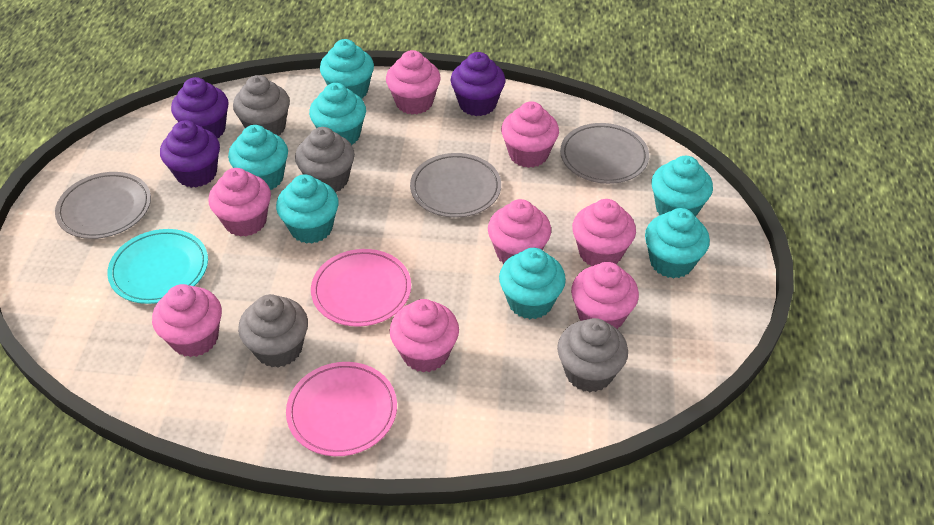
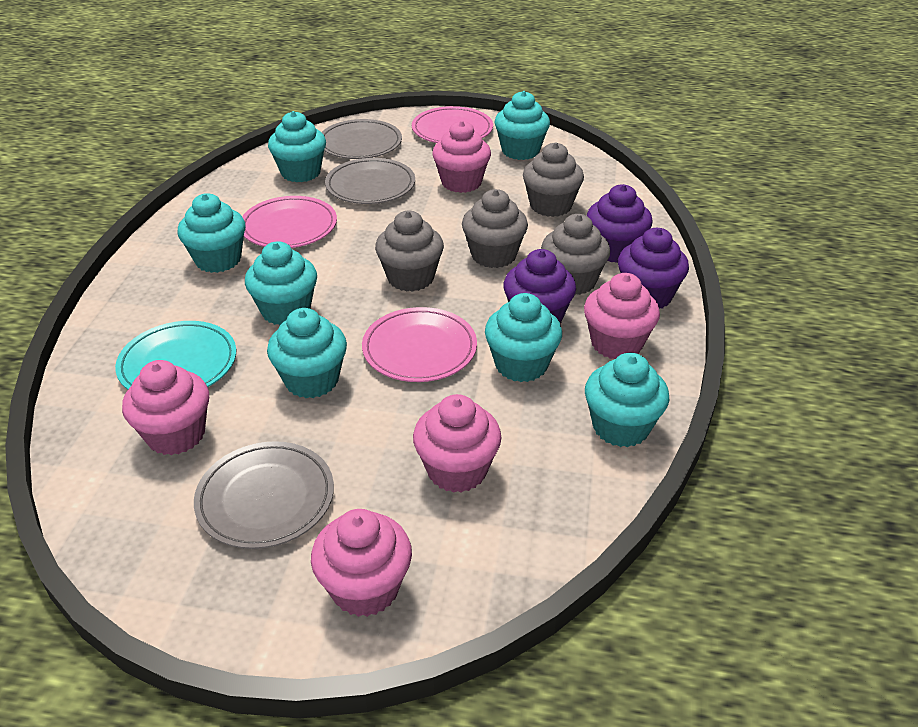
pink cupcake: [152,284,222,357] [209,168,271,237] [386,50,441,114] [390,299,459,372] [488,199,551,264] [501,101,559,168] [571,262,639,329] [572,199,636,266] = 8 -> [122,360,209,455] [311,509,412,617] [413,394,501,493] [432,121,491,193] [584,273,660,359] = 5
pink plate: [286,362,397,456] [311,249,411,327] = 2 -> [242,196,337,248] [362,307,477,382] [412,106,493,143] = 3

